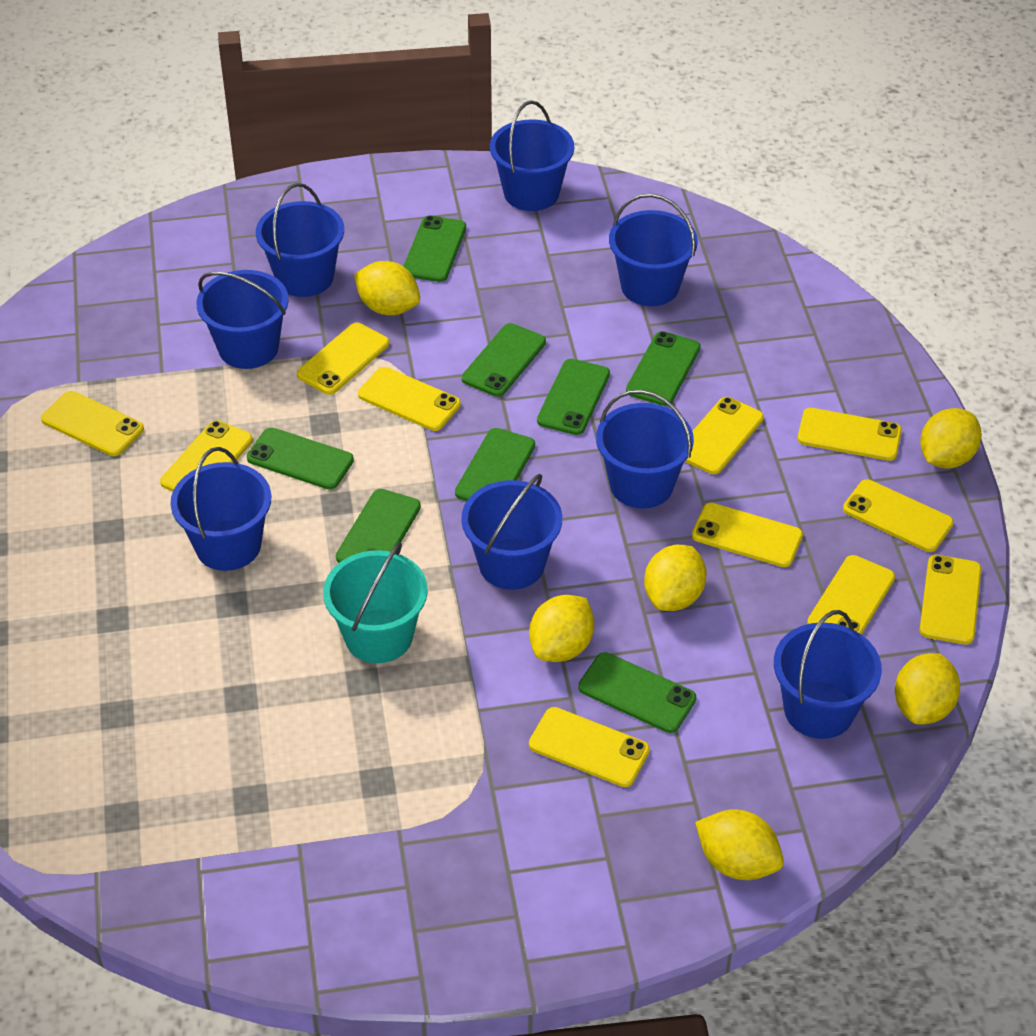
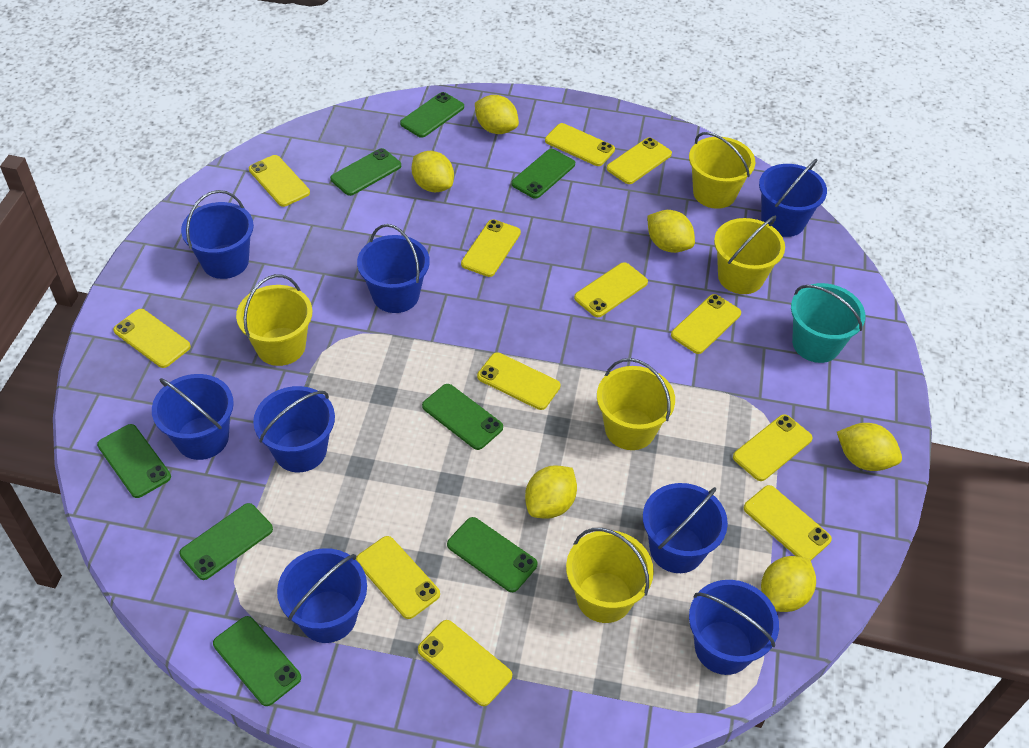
yellow bucket: none = 0 -> [236,274,312,366] [566,528,654,623] [597,358,675,450] [689,132,755,209] [714,216,785,294] = 5
yellow phone: [41,391,144,456] [160,420,253,492] [297,323,389,395] [358,367,461,431] [529,707,650,787] [685,397,764,474] [692,503,803,567] [797,408,902,461] [807,555,895,635] [843,479,954,552] [920,555,981,645] = 11 -> [113,309,191,368] [249,155,310,207] [356,536,440,619] [418,620,512,706] [461,219,521,277] [477,352,561,410] [545,123,615,166] [574,262,648,317] [606,137,672,184] [671,294,741,354] [733,414,813,481] [744,485,832,561] = 12

